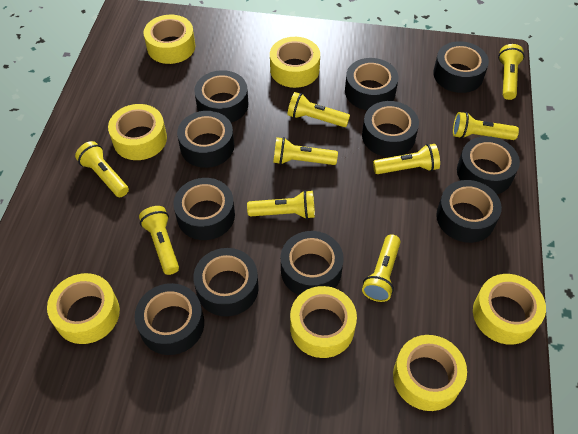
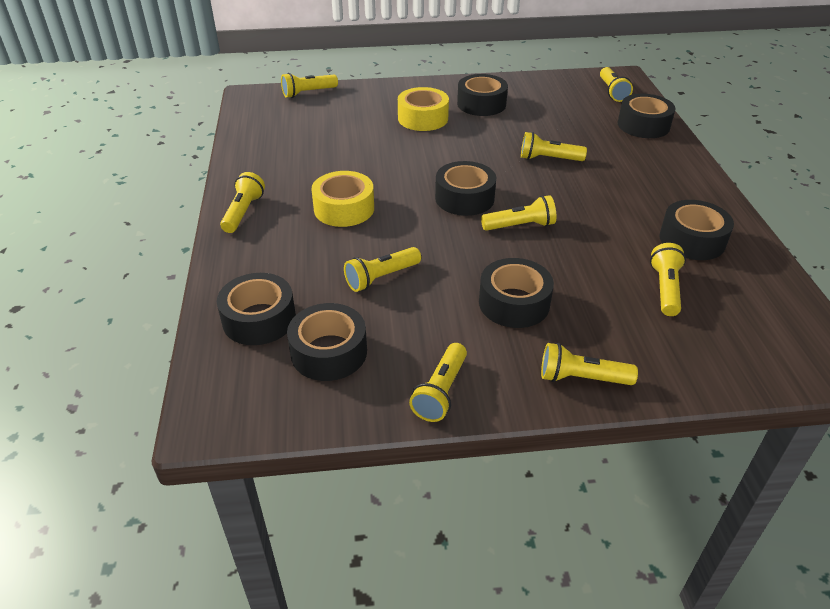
black tape: [135,283,204,355] [173,178,235,240] [177,111,234,168] [193,248,259,317] [194,70,248,123] [281,231,344,295] [345,58,398,110] [362,101,419,157] [433,41,489,93] [436,180,502,243] [457,136,520,194] = 11 -> [217,273,296,345] [287,303,367,381] [435,161,496,216] [457,74,508,116] [479,258,554,328] [618,94,676,138] [659,200,734,260] = 7
yellow tape: [47,273,120,344] [108,104,167,160] [144,15,195,64] [270,37,320,88] [290,286,357,358] [393,335,467,411] [473,274,546,345] = 7 -> [311,171,374,227] [398,87,449,131] = 2

